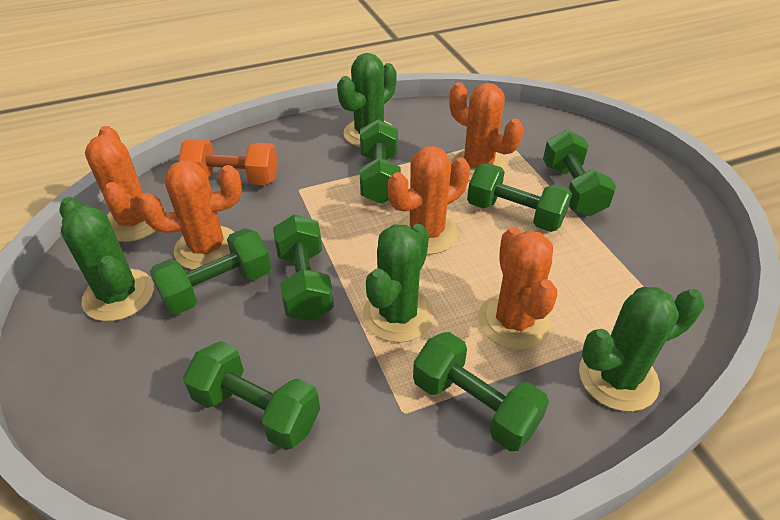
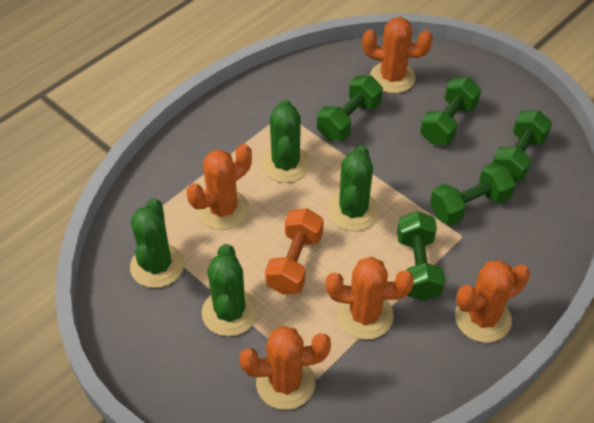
green dumbbell: [150,228,271,315] [183,341,320,450] [273,214,334,321] [360,119,401,204] [413,332,549,451] [467,163,572,232] [543,130,616,216] = 7 -> [317,76,383,141] [397,211,445,301] [420,77,481,145] [430,163,516,225] [493,110,552,182] = 5

